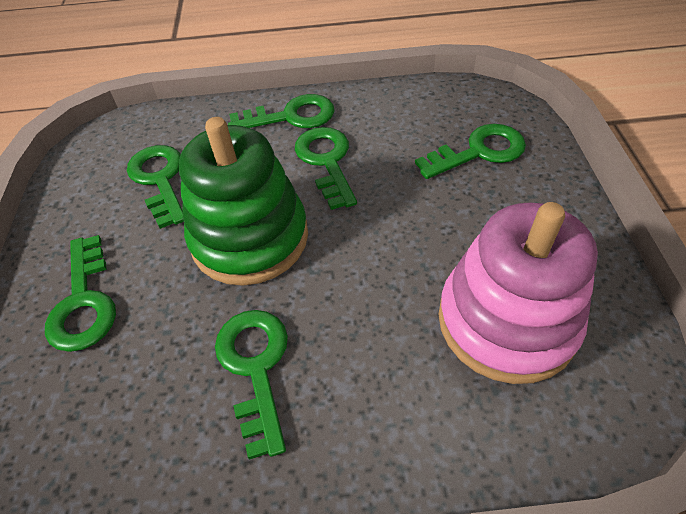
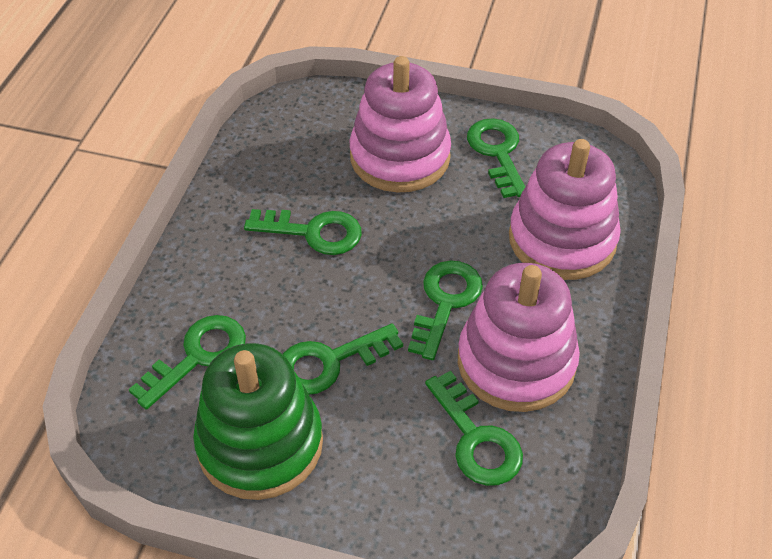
pink stacking toy: [438,202,598,384] = 1 -> [350,56,451,193] [458,263,580,412] [509,139,621,280] = 3

